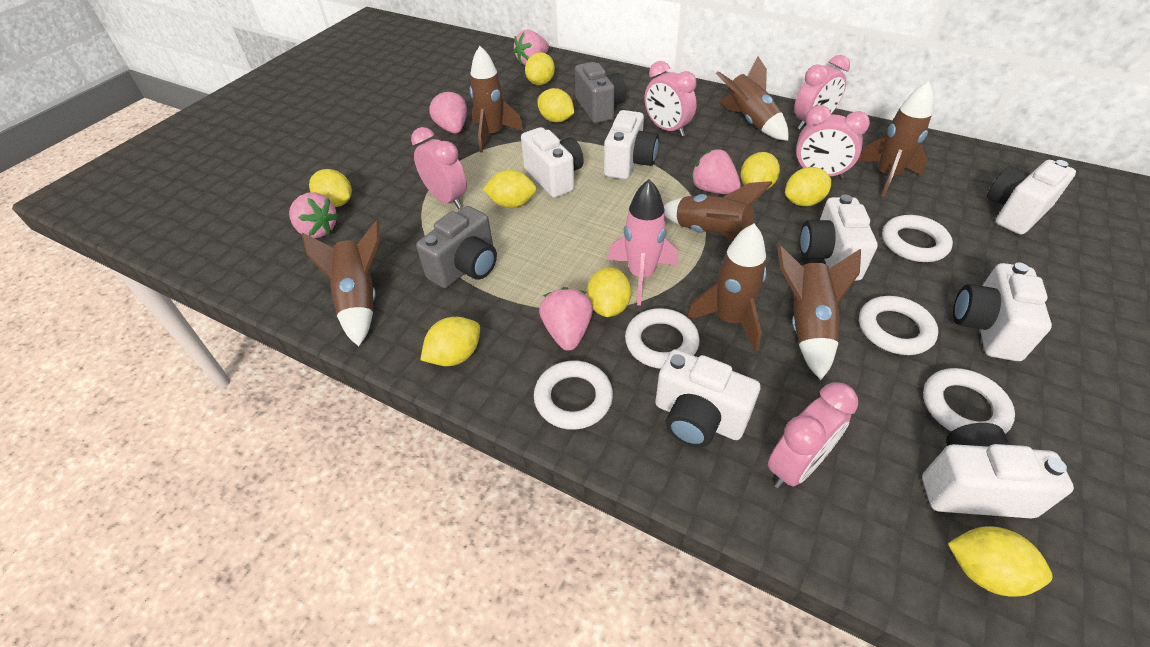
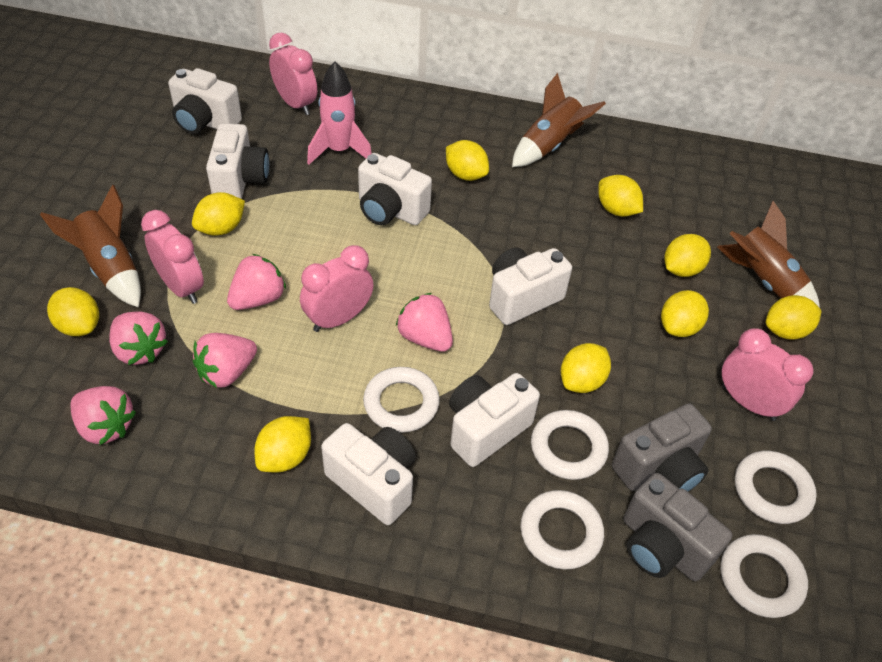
brown rocket: [302,220,380,347] [470,46,524,153] [664,181,772,242] [686,224,766,351] [716,56,788,141] [777,245,861,380] [858,81,933,197] = 7 -> [40,185,141,308] [512,73,606,167] [717,201,820,308] = 3
pink clock: [411,127,467,209] [644,61,697,137] [768,382,858,489] [794,55,850,130] [796,105,870,179] = 5 -> [141,210,204,304] [269,33,317,115] [300,245,374,332] [722,328,814,421] = 4
white camera: [521,127,584,198] [604,110,659,179] [655,349,760,447] [799,195,878,281] [922,423,1074,519] [953,263,1052,361] [987,160,1076,235] = 7 -> [168,68,242,134] [206,123,269,199] [321,423,416,525] [358,153,432,225] [449,373,540,467] [489,248,572,325] = 6

